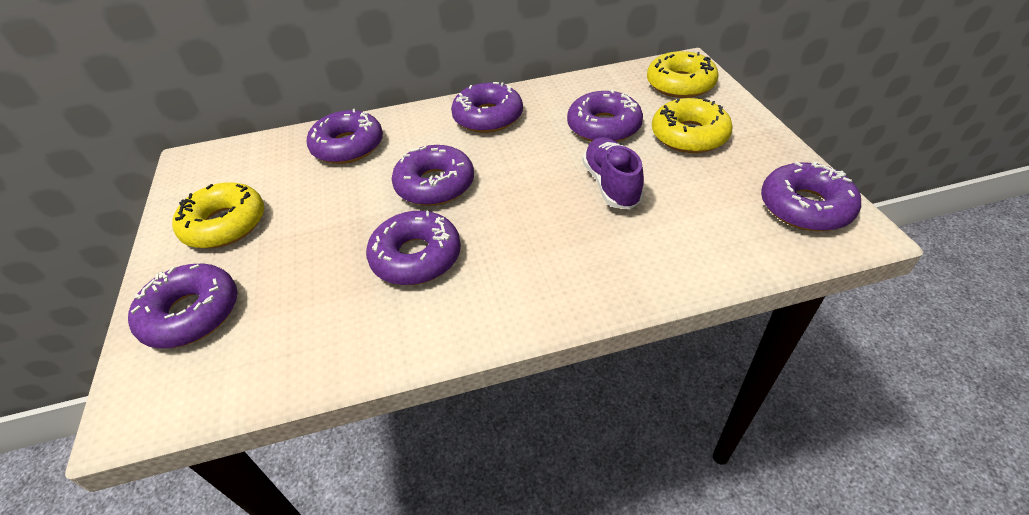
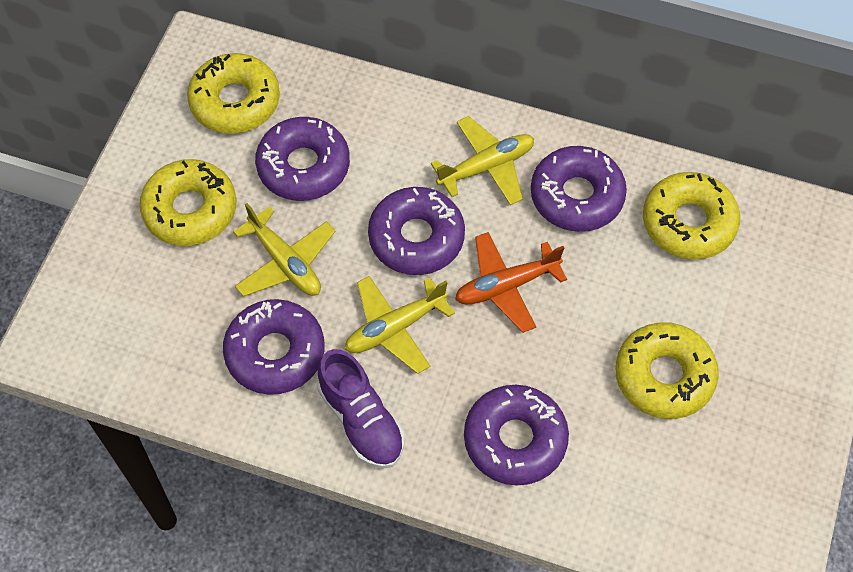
orange plane: none = 0 -> [455,232,567,333] = 1
purple donut: [128,263,237,349] [307,109,383,164] [366,210,461,285] [392,145,474,206] [451,82,523,133] [567,89,643,142] [761,161,861,231] = 7 -> [223,299,325,395] [255,117,350,201] [368,187,465,275] [464,385,569,485] [531,146,627,232] = 5
yellow donut: [172,182,264,248] [647,51,719,98] [652,98,733,153] = 3 -> [140,159,237,246] [187,53,280,134] [615,322,719,419] [643,172,740,260] = 4
yellow plane: none = 0 -> [233,203,335,297] [345,276,455,374] [431,116,534,205] = 3

